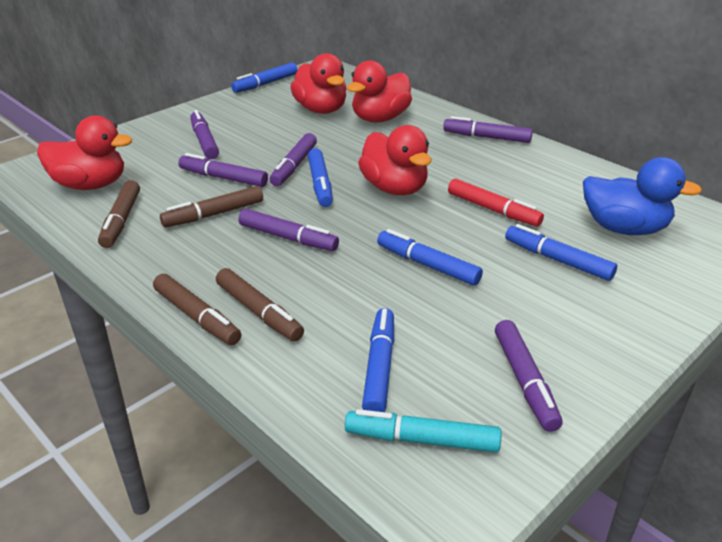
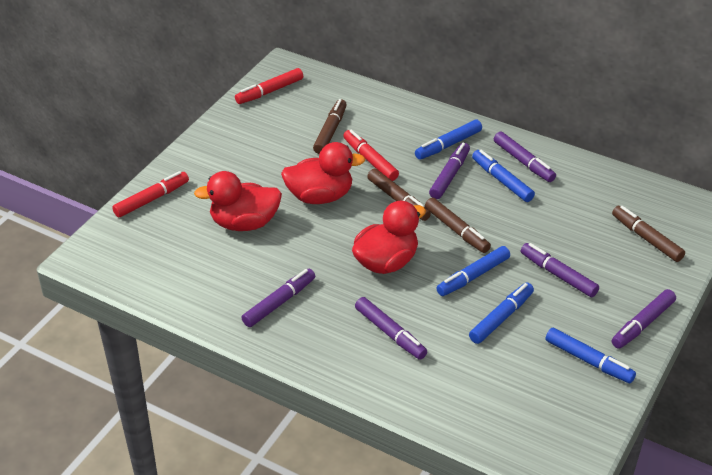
blue duck: [583,157,702,235] = 1 -> none = 0
red duck: [37,115,132,190] [290,53,346,114] [347,60,412,122] [358,125,432,195] = 4 -> [194,171,282,231] [281,142,365,204] [352,201,426,274] = 3
red marker: [448,179,544,227] = 1 -> [112,171,189,217] [235,68,303,104] [343,130,399,181] = 3
turquoise marker: [345,409,501,453] = 1 -> none = 0

